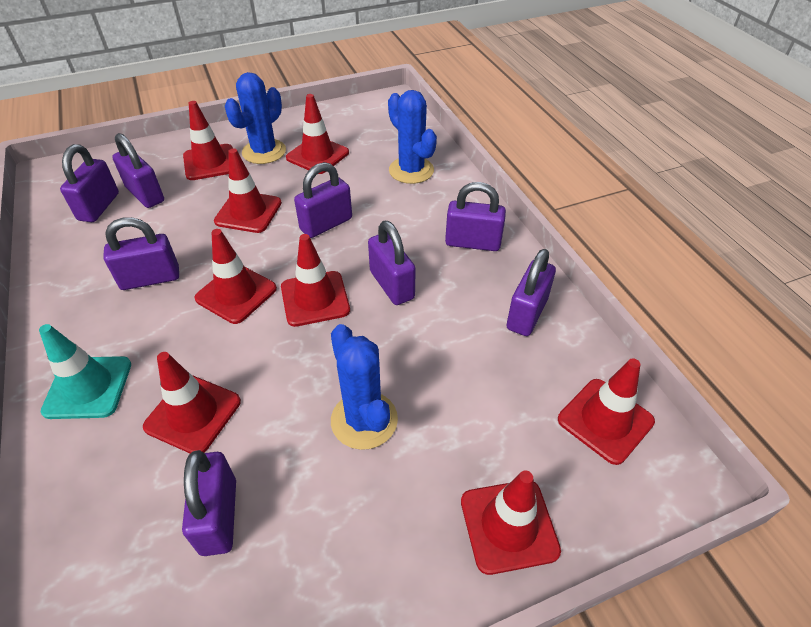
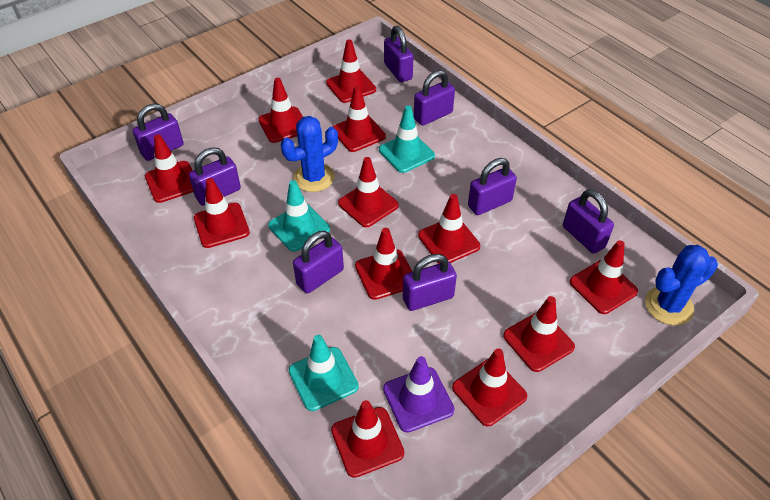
blue cactus: [225,72,286,164] [331,324,398,450] [388,90,437,184] = 3 -> [281,116,338,192] [645,245,718,325] = 2
purple traffic cone: none = 0 -> [383,356,455,433] = 1
red traffic cone: [143,352,241,453] [183,101,233,180] [194,229,277,324] [214,148,282,233] [281,234,350,327] [286,94,349,174] [461,470,561,575] [558,358,655,465] = 8 -> [145,134,193,203] [194,178,250,248] [258,78,303,143] [326,39,376,103] [331,400,404,478] [333,86,386,152] [338,157,399,227] [355,228,412,300] [418,194,480,264] [452,349,527,426] [503,296,575,372] [569,240,638,314] = 12
turquoise traffic cone: [39,324,131,419] = 1 -> [268,180,330,252] [289,335,359,411] [379,105,435,173] = 3

